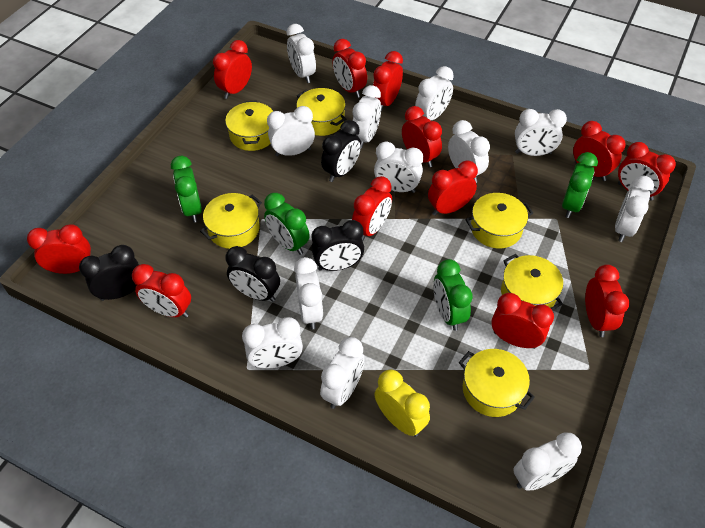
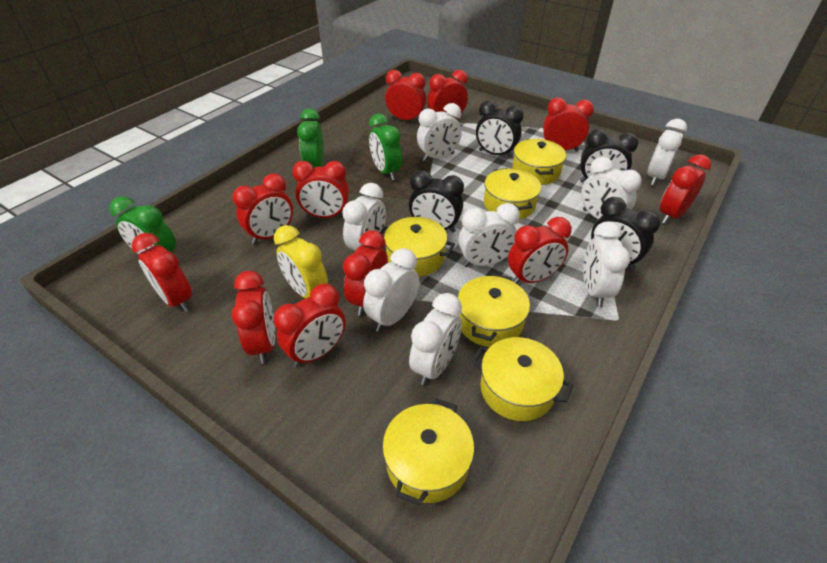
green clock: [171,156,202,223] [264,193,310,255] [433,259,473,331] [562,152,598,218] = 4 -> [109,196,176,254] [297,108,324,168] [369,114,402,180] = 3
red clock: [27,224,91,274] [132,264,191,318] [213,40,252,99] [332,39,367,98] [352,176,392,241] [373,51,403,112] [402,106,442,168] [428,161,478,216] [491,293,554,349] [573,121,626,181] [585,264,629,337] [618,142,676,201] = 12 -> [132,233,192,312] [232,173,293,244] [232,271,275,364] [273,284,346,367] [292,161,349,218] [343,230,388,316] [385,70,426,122] [427,70,468,118] [508,217,572,284] [543,98,594,152] [660,154,711,224] = 11
white clock: [242,317,303,369] [267,106,315,157] [287,24,316,83] [294,257,323,329] [320,337,365,409] [353,85,381,149] [374,141,423,193] [415,66,454,120] [448,120,490,183] [513,433,582,491] [515,109,567,156] [615,175,654,242] = 12 -> [342,183,386,251] [363,248,419,332] [409,293,462,385] [417,103,462,161] [459,203,520,267] [581,157,642,219] [583,221,631,307] [647,119,687,185] = 8

